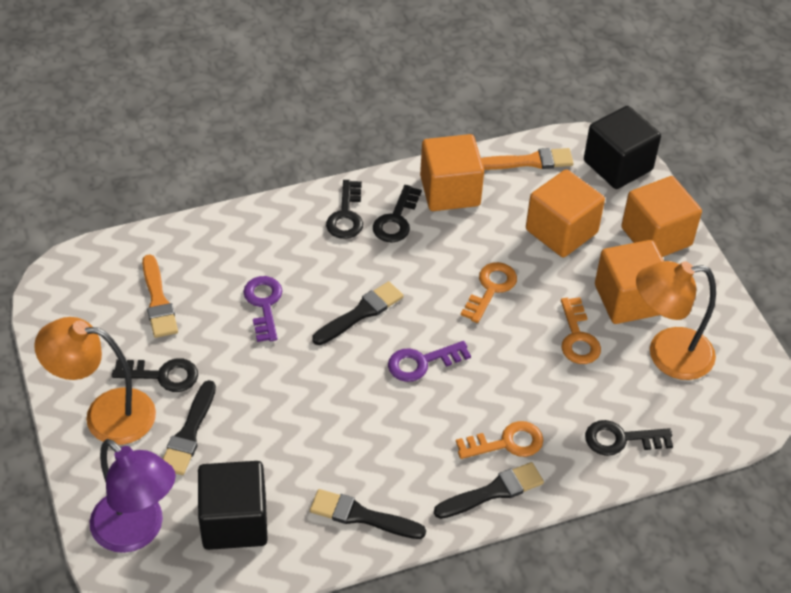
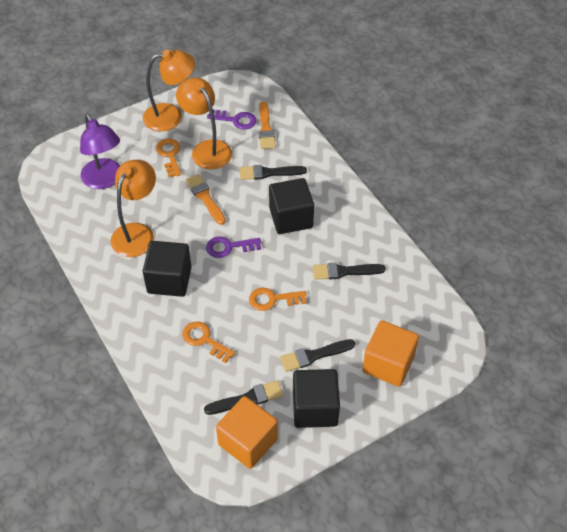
black cube: [198,461,268,550] [584,106,661,189] = 2 -> [143,241,192,297] [269,178,314,234] [293,369,340,428] = 3
black key: [112,358,198,392] [326,180,363,239] [373,185,422,243] [585,420,673,456] = 4 -> none = 0
orange cube: [420,134,484,211] [526,169,605,257] [595,240,664,324] [621,176,702,257] = 4 -> [216,396,278,469] [362,320,419,387] = 2
orange lamp: [34,317,156,445] [636,261,716,380] = 2 -> [110,160,156,257] [143,50,195,131] [176,77,232,169] = 3

